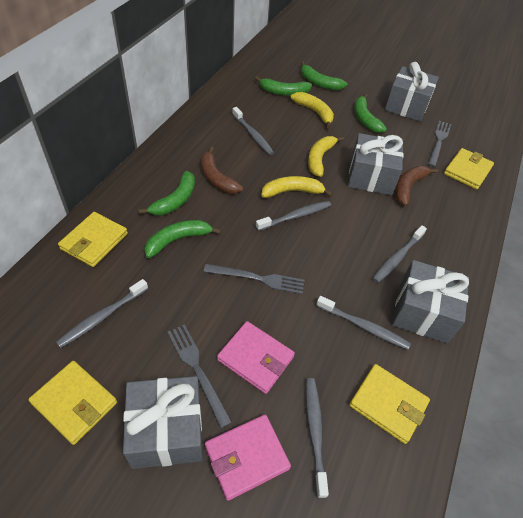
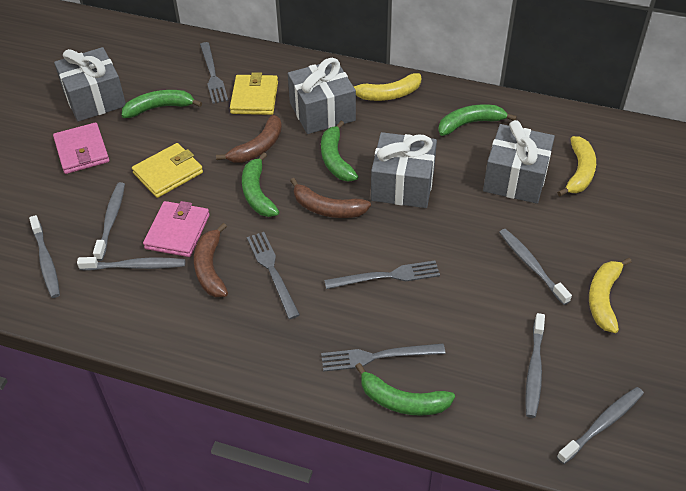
brown banana: [201,146,243,194] [395,166,438,206] = 2 -> [194,223,228,297] [216,115,282,163] [290,178,371,218] = 3
grey fork: [168,324,232,428] [204,264,305,294] [428,121,451,167] = 3 -> [200,42,228,104] [247,232,300,319] [321,343,445,372] [324,260,440,289] = 4
yellow wallet: [29,361,117,445] [58,212,128,267] [349,364,430,444] [444,148,494,190] = 4 -> [132,143,203,198] [230,72,278,115] = 2

